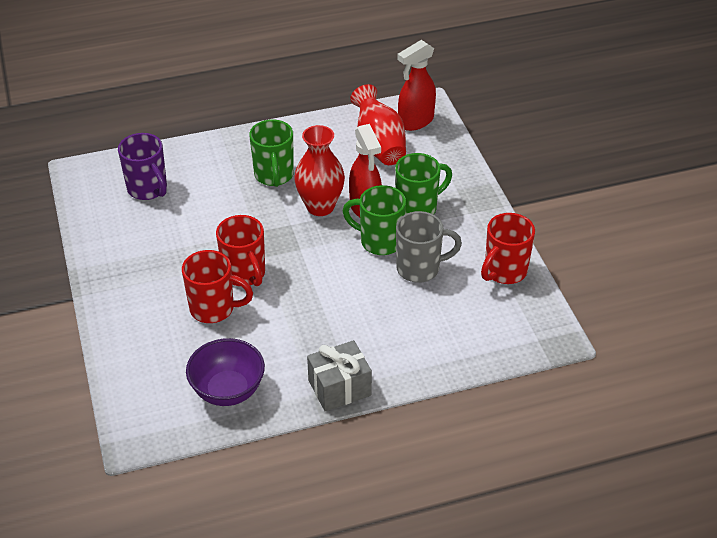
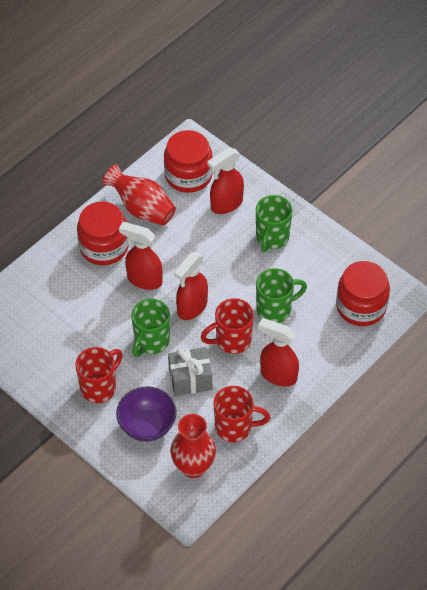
grey mug: [396,211,462,283] = 1 -> none = 0
purple mug: [118,133,167,200] = 1 -> none = 0
red jar: none = 0 -> [77,201,129,265] [164,130,213,193] [336,261,390,326] = 3
red spray bottle: [349,124,382,217] [397,40,436,131] = 2 -> [119,222,163,290] [174,252,208,320] [208,148,244,214] [258,318,299,387] = 4

